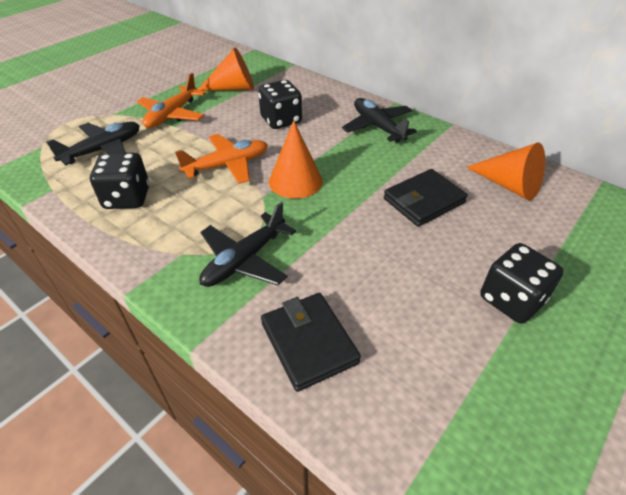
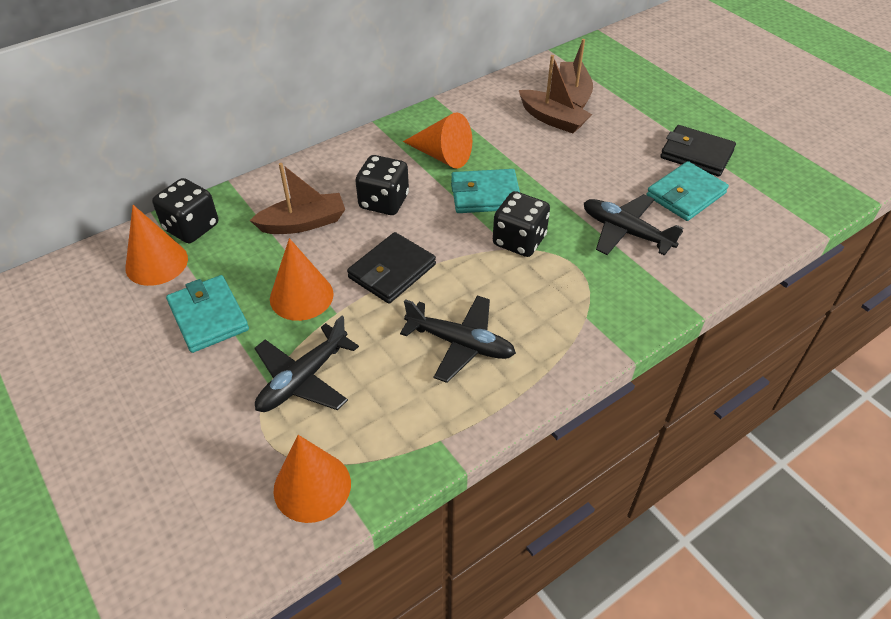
brown boat: none = 0 -> [250,163,345,234] [519,55,592,133] [559,39,593,109] = 3
orange cone: [198,47,254,91] [269,120,323,199] [466,143,545,201] = 3 -> [125,205,188,286] [270,238,334,321] [274,435,351,523] [403,113,472,169] = 4
orange plane: [137,73,206,128] [175,134,268,184] = 2 -> none = 0
turquoise wallet: none = 0 -> [166,275,249,353] [451,169,520,213] [647,161,729,221] = 3

